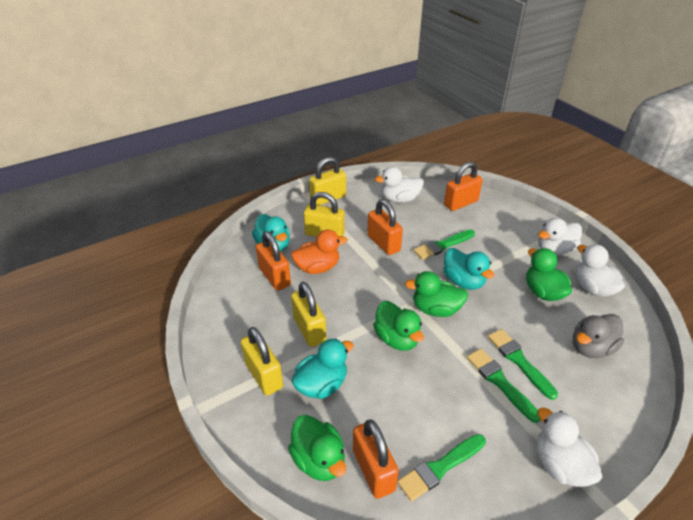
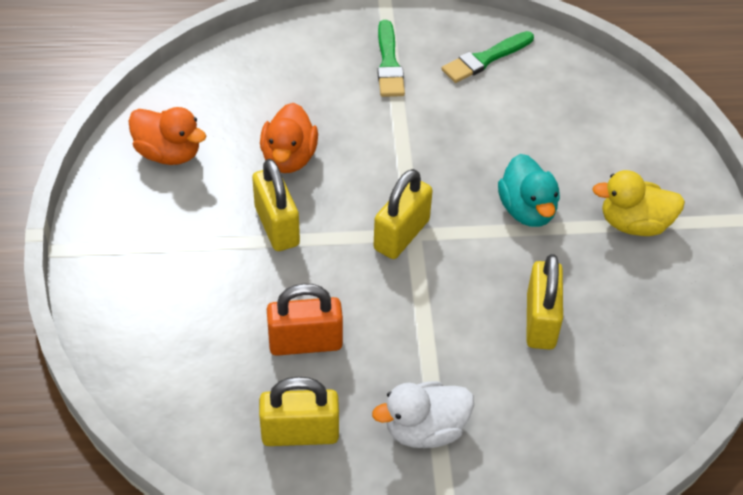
green brush: [397,434,486,501] [413,229,475,260] [467,349,541,423] [488,329,558,400] = 4 -> [377,20,405,97] [442,31,534,83] = 2
green duck: [288,415,346,481] [373,301,424,351] [405,271,468,317] [526,248,572,301] = 4 -> none = 0
grey duck: [573,314,624,358] = 1 -> none = 0
orange duck: [291,230,347,274] = 1 -> [128,107,206,165] [260,103,318,173] = 2
orange padlock: [256,231,291,291] [353,419,399,499] [367,199,403,255] [444,161,483,211] = 4 -> [267,283,343,356] = 1
turquoise duck: [252,214,290,252] [291,338,354,399] [443,248,494,290] = 3 -> [498,154,560,227] = 1
white duck: [375,167,424,203] [536,408,602,487] [538,218,582,255] [576,244,625,297] = 4 -> [372,381,474,448] = 1
yellow duck: none = 0 -> [592,170,685,236] = 1

